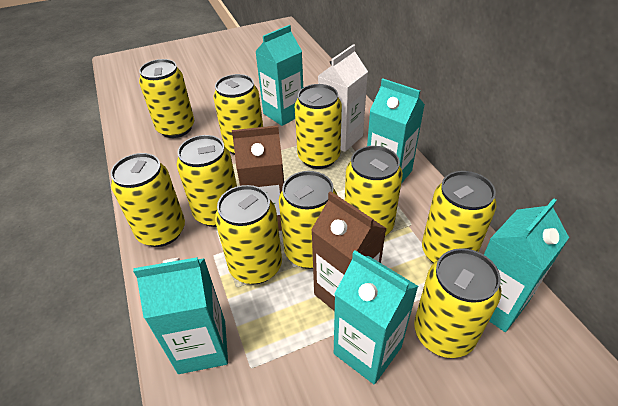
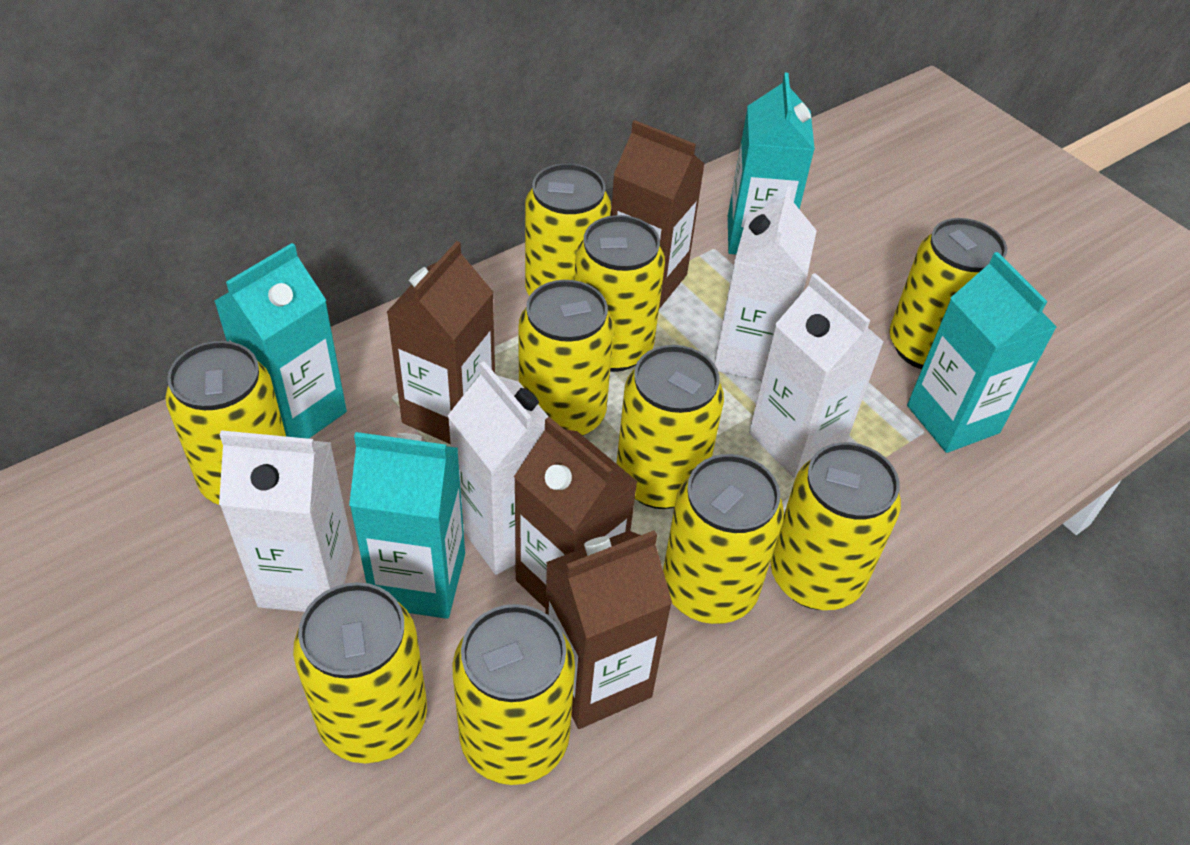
brown carton: [232,125,284,231] [311,191,386,311] = 2 -> [387,241,495,444] [514,417,638,608] [545,530,672,729] [611,120,705,309] = 4
turquoise carton: [133,257,228,374] [255,25,303,126] [334,251,418,384] [367,79,425,184] [484,198,569,332] = 5 -> [214,243,347,439] [349,432,465,619] [728,73,815,254] [907,252,1057,453] = 4
white carton: [318,44,368,152] = 1 -> [219,430,353,612] [448,361,549,575] [714,186,817,381] [749,273,884,478] = 4

